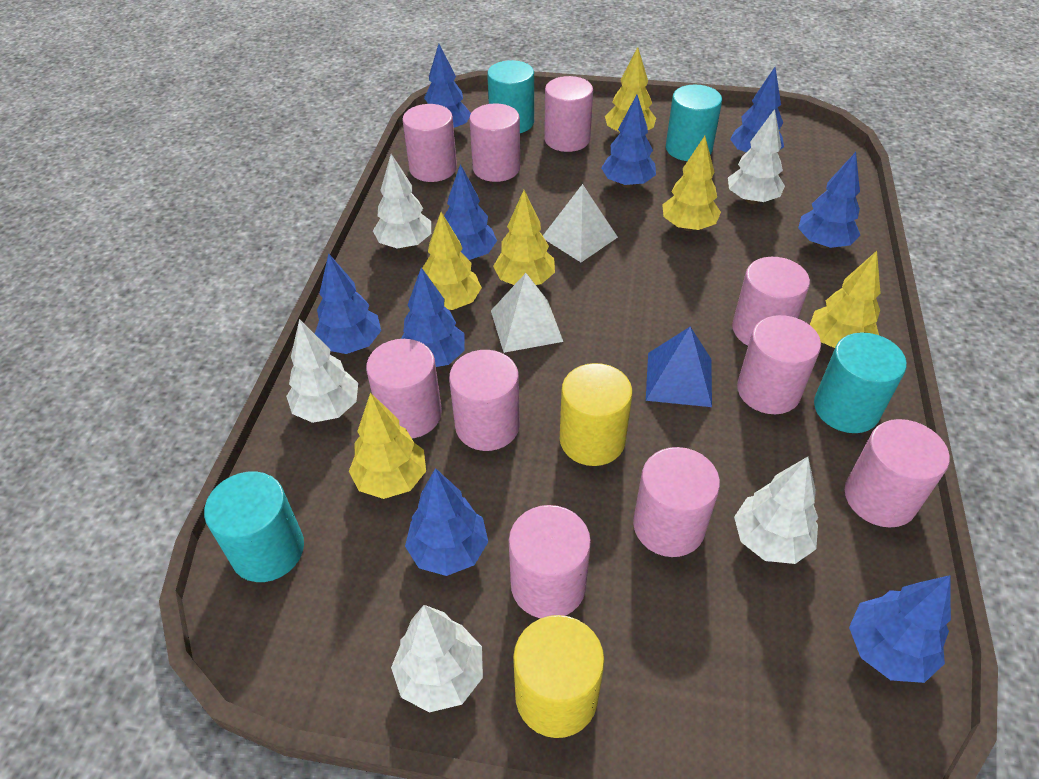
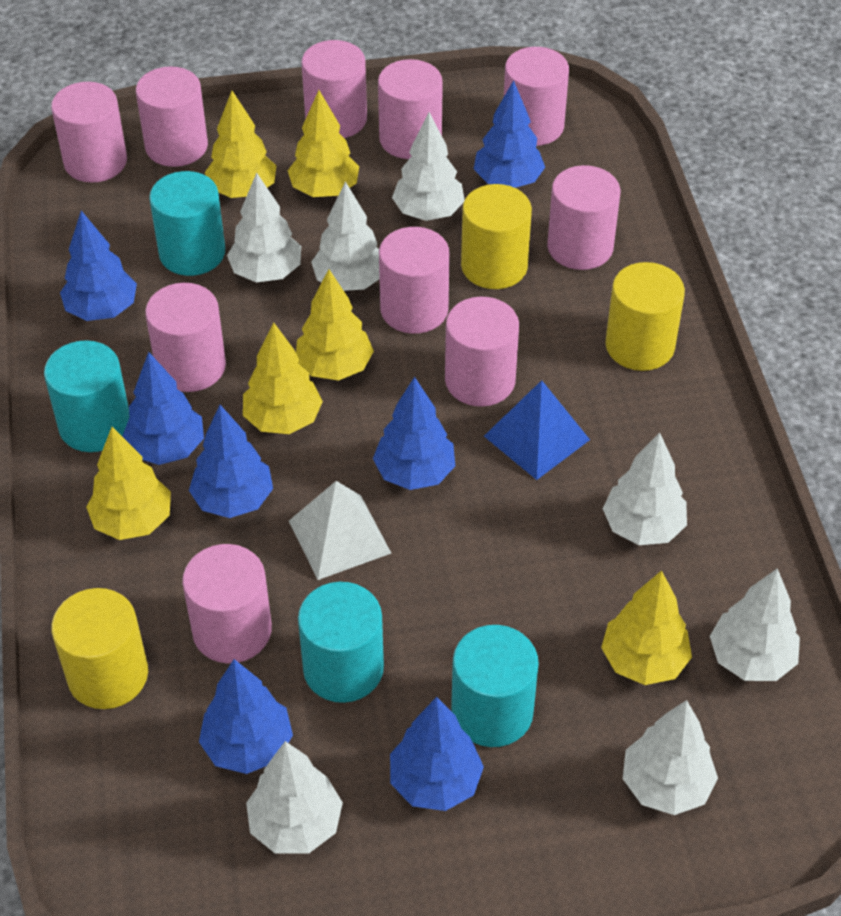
blue tree: [315,253,381,354] [401,267,465,367] [405,468,488,576] [424,44,471,128] [444,164,497,260] [601,95,656,188] [730,67,784,152] [798,152,860,248] [849,575,951,683] = 9 -> [60,211,137,321] [122,352,204,465] [189,405,273,518] [199,659,293,774] [373,377,455,490] [390,697,484,811] [474,80,545,188] = 7
white pyramid: [491,273,563,353] [543,184,618,262] = 2 -> [289,481,391,580] = 1
white tree: [286,319,358,423] [373,154,431,249] [391,605,483,713] [728,109,785,204] [734,457,818,564] = 5 -> [227,172,301,282] [246,741,343,853] [311,181,380,291] [392,112,465,221] [603,432,687,545] [623,700,718,815] [710,568,800,681] = 7
yellow cylinder: [513,615,604,738] [560,363,633,466] = 2 -> [51,588,148,709] [461,184,532,289] [605,262,685,371] = 3

